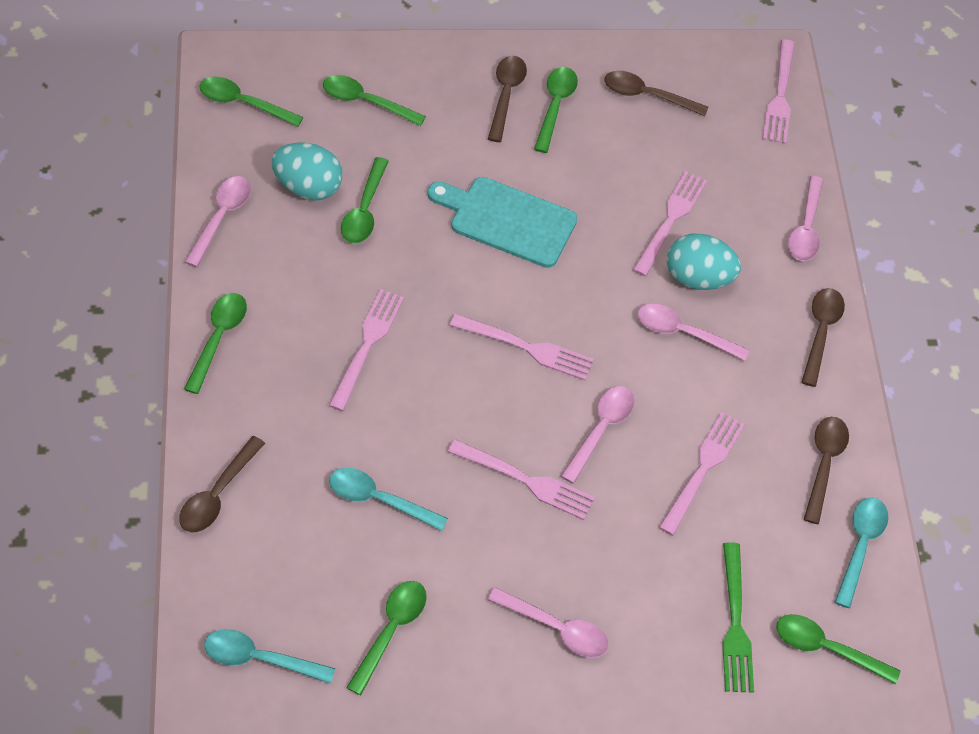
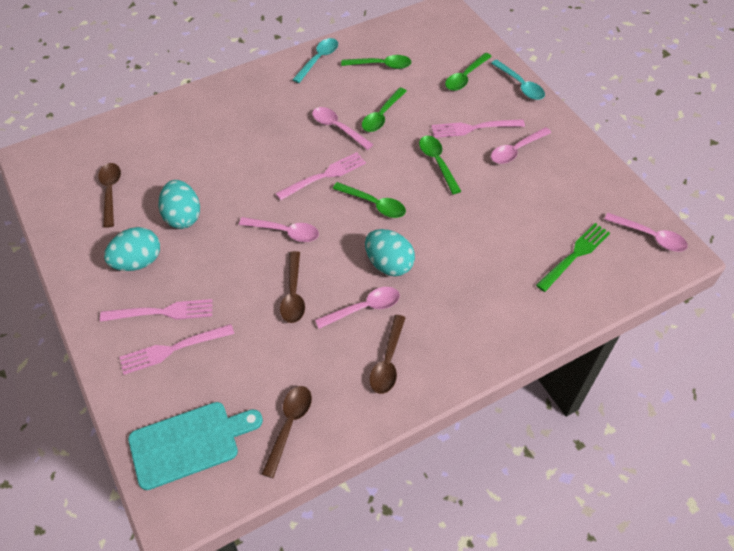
brown spoon: [179,436,265,533] [488,56,527,142] [604,71,708,116] [801,288,845,387] [804,417,849,524] = 5 -> [98,163,121,228] [262,386,312,478] [280,251,305,323] [369,315,405,394] = 4
green spoon: [184,293,247,394] [199,77,303,127] [323,75,426,126] [341,157,389,243] [346,581,427,695] [534,67,578,153] [776,614,900,684] = 7 -> [333,182,406,218] [341,55,411,69] [362,88,407,132] [419,136,461,194] [445,53,492,91] = 5
pink fork: [328,289,404,411] [448,439,595,520] [450,314,594,380] [633,171,707,276] [659,412,745,535] [763,40,795,144] = 6 -> [100,299,213,322] [119,324,234,375] [276,152,366,200] [431,119,525,138] = 4
turquoise egg: [271,142,343,201] [667,233,741,290] = 2 -> [104,227,160,271] [159,180,200,229] [365,229,415,276] = 3
turquoise spoon: [204,629,335,684] [329,468,448,531] [835,497,888,608] = 3 -> [292,38,338,83] [491,60,545,100] = 2

